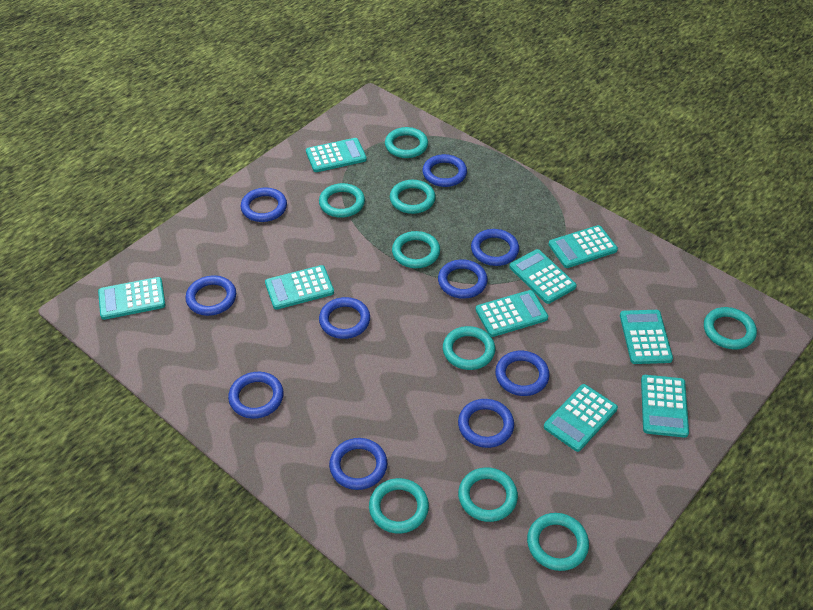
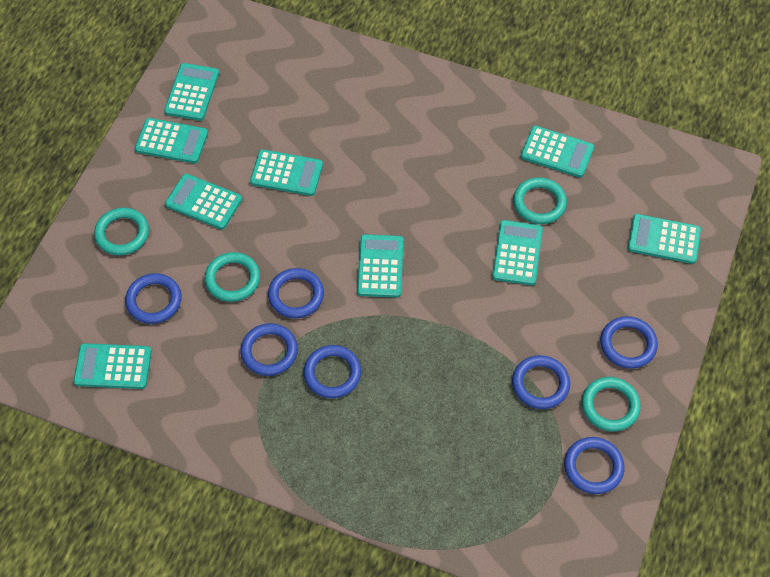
blue ring: [185,275,236,316] [228,372,284,419] [240,187,287,222] [319,297,370,339] [329,438,387,490] [422,154,467,187] [438,259,488,299] [458,399,514,448] [471,229,519,266] [495,351,550,396] = 10 -> [125,273,182,324] [240,323,298,376] [268,268,324,318] [303,345,361,398] [512,355,570,409] [564,437,624,494] [600,316,658,369] = 7
turquoise ring: [319,183,365,218] [369,478,429,534] [385,127,428,158] [390,180,436,214] [392,231,440,268] [443,326,495,370] [458,467,518,522] [527,513,589,571] [704,307,757,349] = 9 -> [94,207,149,255] [204,252,260,302] [513,177,567,224] [582,377,641,432] = 4

